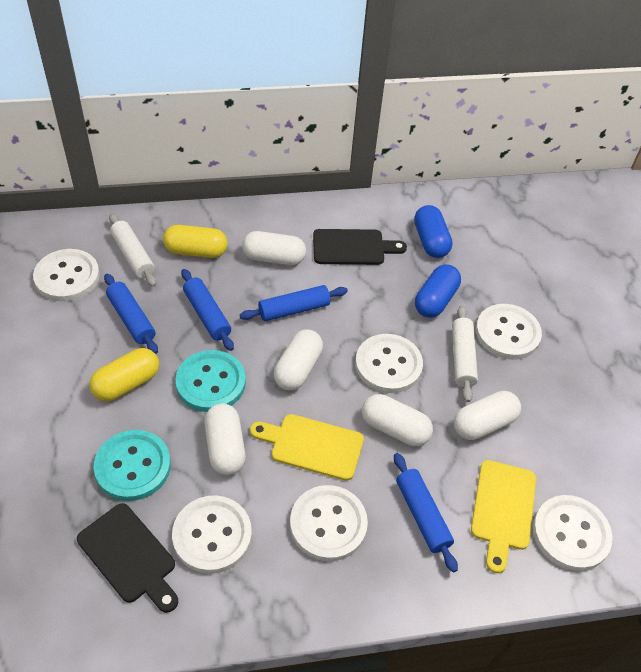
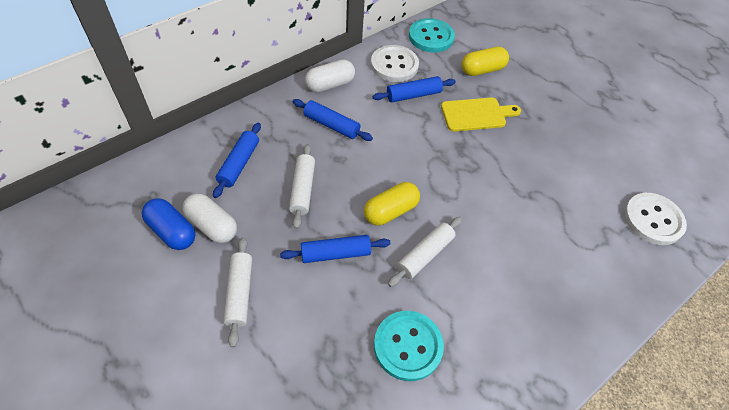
black cutting board: [77,503,178,613] [313,229,407,265] = 2 -> none = 0
blue capsule: [414,205,452,258] [415,264,461,318] = 2 -> [142,198,196,250] = 1
white button: [33,249,100,301] [172,495,252,574] [290,485,368,561] [355,334,423,393] [476,304,542,360] [533,495,613,571] = 6 -> [371,45,419,82] [624,193,687,245] = 2
white capsule: [204,403,246,475] [242,231,306,265] [274,330,323,391] [362,394,433,446] [454,391,521,440] = 5 -> [182,193,237,243] [305,59,355,92] = 2
white rolling pin: [109,214,156,287] [452,306,478,402] = 2 -> [223,237,252,347] [289,144,315,229] [388,217,462,287] = 3
yellow cutting board: [250,414,364,481] [471,460,536,573] = 2 -> [441,98,521,132] = 1

